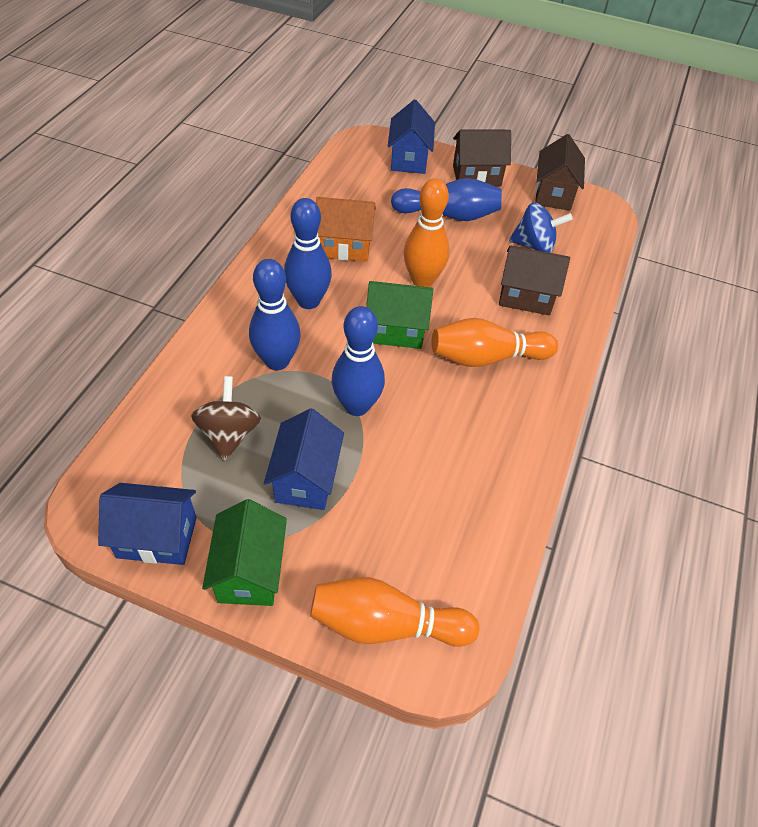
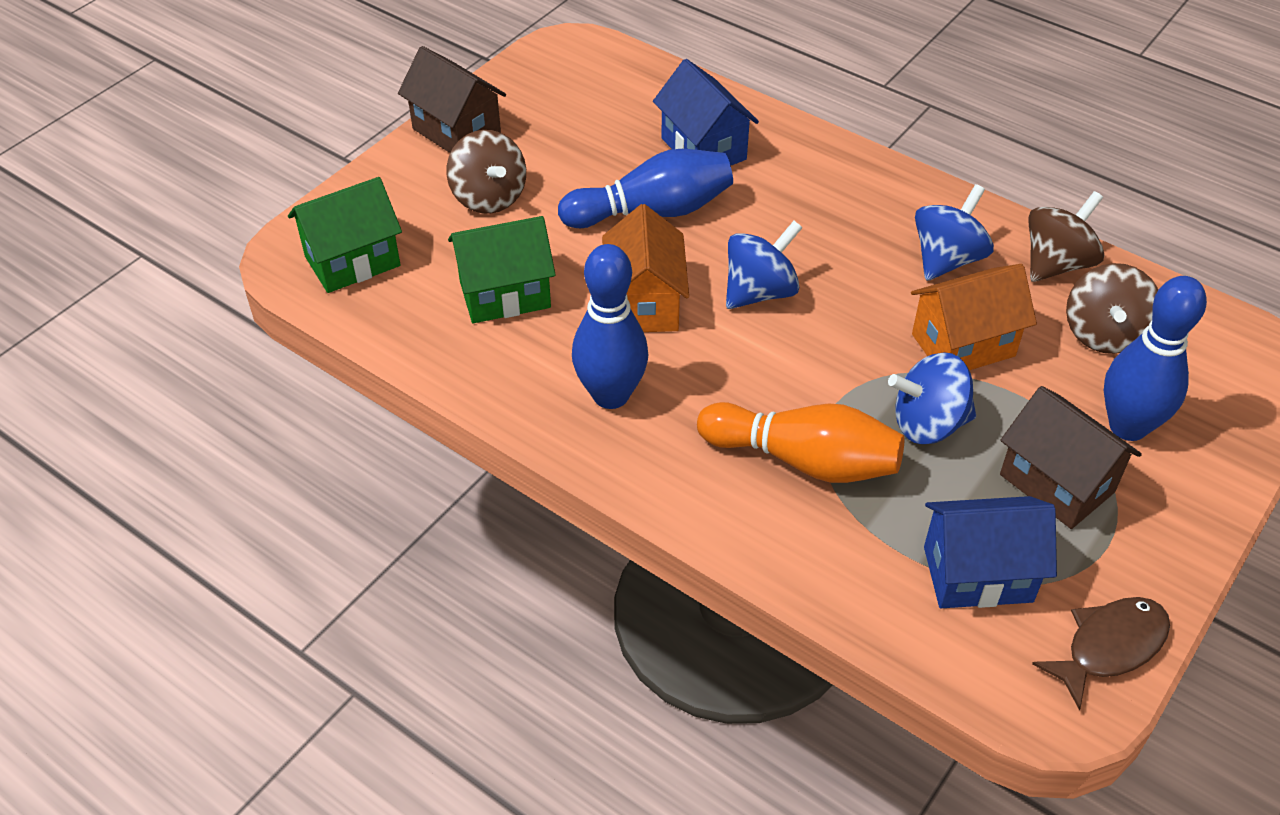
blue bowling pin: [249,259,301,370] [284,198,332,309] [332,306,385,416] [391,178,502,221] = 4 -> [558,149,733,228] [572,244,648,409] [1104,276,1207,441] = 3
blue house: [98,483,197,565] [264,408,344,510] [388,100,435,174] = 3 -> [653,59,759,166] [924,496,1057,608] = 2
blue spinning top: [509,202,573,253] = 1 -> [726,221,802,309] [888,352,976,444] [915,184,994,281] = 3
brown fish: none = 0 -> [1032,597,1170,710] = 1
brown house: [453,130,511,186] [499,245,570,315] [535,134,585,211] = 3 -> [398,46,506,153] [1000,386,1142,529] = 2
brown spinning top: [191,376,261,461] = 1 -> [447,130,526,214] [1028,191,1104,282] [1066,263,1158,354] = 3
orange bowling pin: [310,577,479,647] [403,178,449,287] [431,318,558,367] = 3 -> [697,402,904,483] = 1
orange house: [316,197,376,262] = 1 -> [602,204,689,332] [911,264,1037,370] = 2

